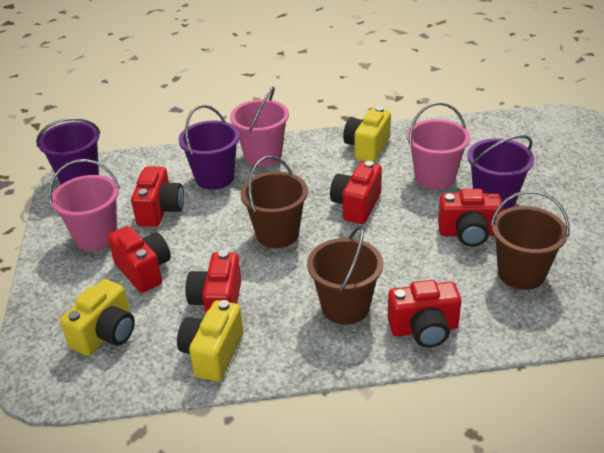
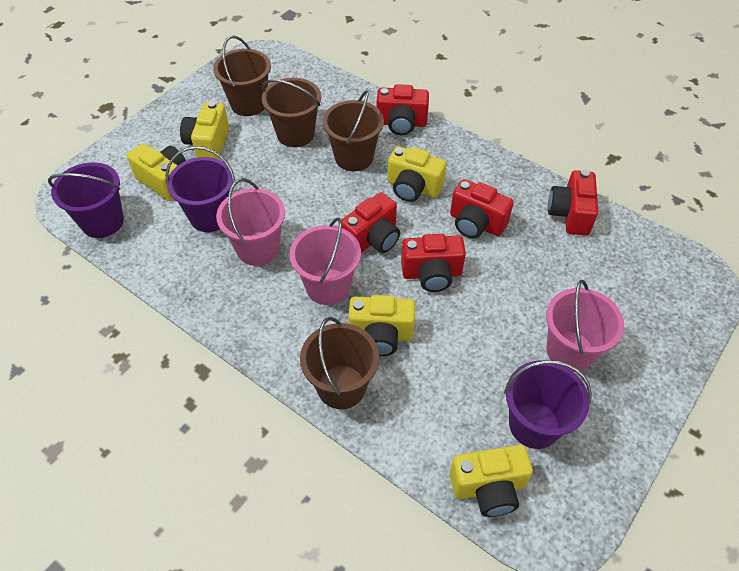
brown bucket: [240,156,308,248] [307,226,383,325] [491,190,570,290] = 3 -> [213,35,271,116] [262,78,321,147] [300,317,379,409] [323,90,384,171] = 4
red camera: [108,226,171,293] [131,167,184,227] [186,250,241,315] [330,161,382,224] [388,280,461,347] [438,189,503,247] = 6 -> [341,192,400,253] [377,84,429,135] [401,234,466,292] [450,179,514,238] [548,170,598,236] = 5
yellow camera: [60,279,135,356] [177,300,244,382] [343,107,391,162] = 3 -> [127,144,186,201] [180,101,229,159] [349,295,415,356] [388,146,447,202] [450,445,533,517] = 5

